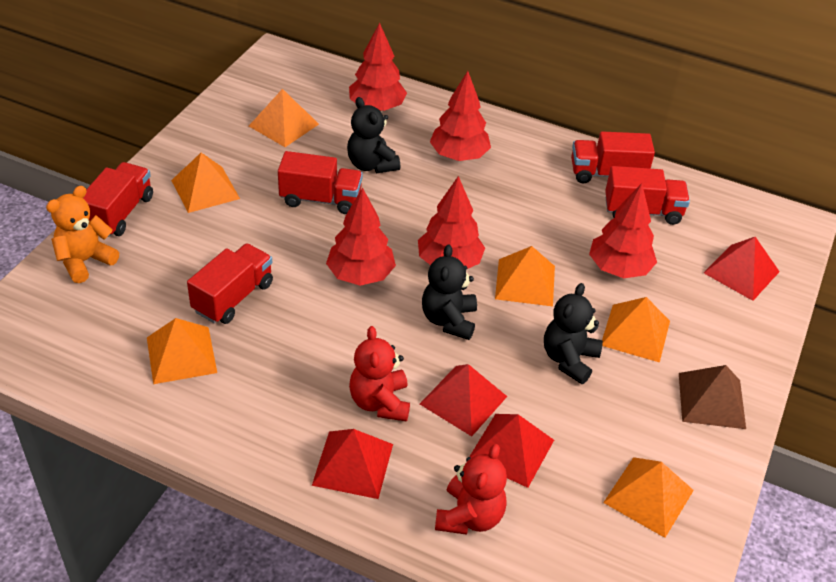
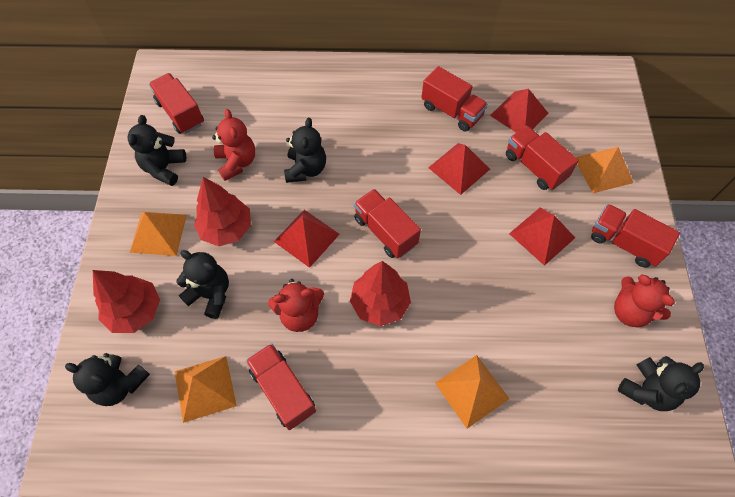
black teddy bear: [347,97,400,173] [422,244,477,340] [544,283,603,384] = 3 -> [65,353,150,406] [128,115,186,186] [176,250,229,319] [284,118,326,183] [618,356,704,411] = 5
brown pyramid: [679,365,746,429] = 1 -> none = 0
orange pyramid: [147,318,217,384] [171,153,240,213] [249,89,319,147] [495,246,555,306] [602,297,670,363] [603,457,694,538] = 6 -> [130,212,187,256] [174,356,237,423] [435,355,509,429] [576,147,633,193] = 4
orange teddy bear: [46,186,119,283] = 1 -> none = 0
red teddy bear: [349,326,410,422] [435,444,507,535] = 2 -> [212,109,255,181] [268,279,324,332] [614,275,675,327] = 3
red tree: [326,188,396,286] [349,23,407,111] [418,176,485,269] [430,71,491,161] [589,183,657,278] = 5 -> [93,270,160,333] [194,177,251,246] [350,261,411,326] = 3
red truck: [83,162,153,237] [187,243,273,324] [278,151,363,214] [571,131,655,183] [605,166,690,225] = 5 -> [149,73,204,134] [246,343,316,430] [354,189,421,258] [421,66,488,132] [506,126,579,190] [591,204,680,267] = 6

